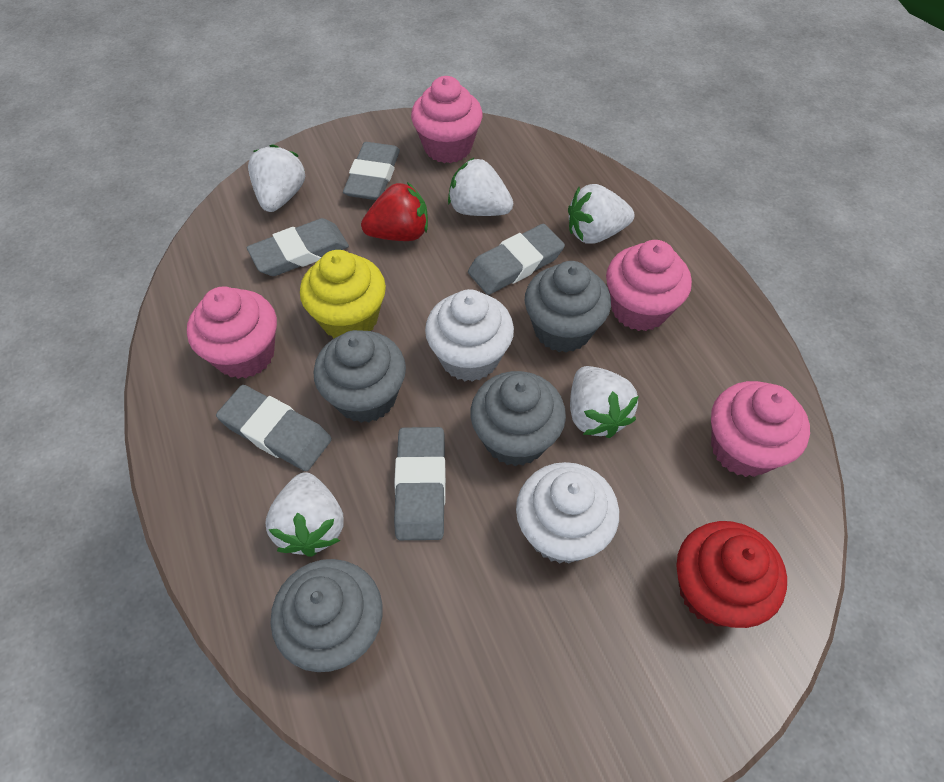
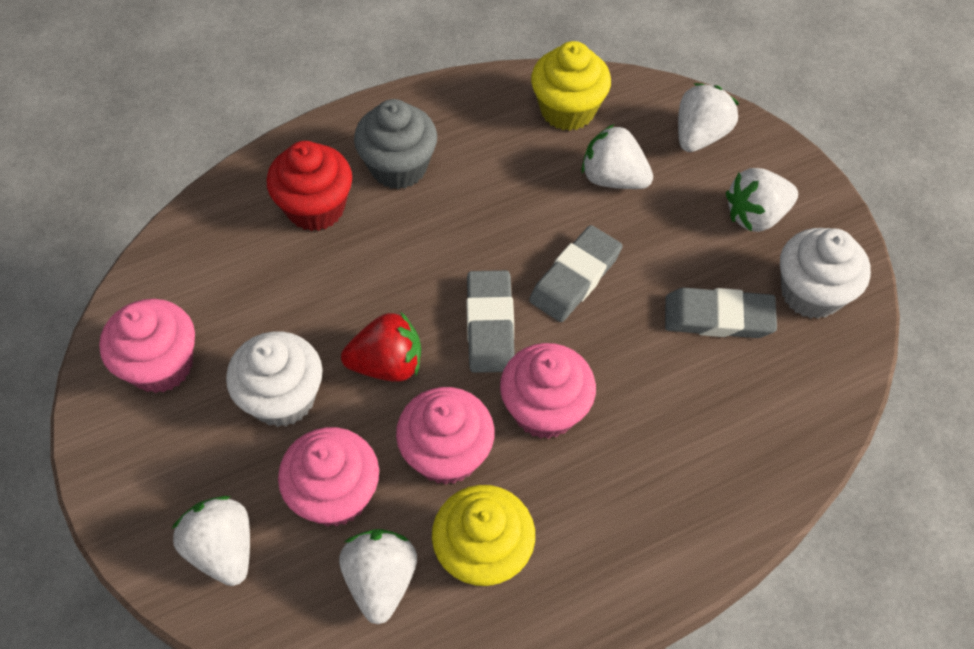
grey cupcake: [270,559,383,672] [314,330,406,423] [471,371,566,466] [525,261,611,353] = 4 -> [354,99,437,189] = 1
grey eraser: [216,385,332,471] [246,218,349,276] [343,142,400,200] [394,427,446,540] [468,224,565,295] = 5 -> [466,270,515,373] [529,225,623,322] [665,288,777,338] = 3
yellow cupcake: [300,250,386,338] = 1 -> [432,485,535,587] [531,41,611,131] = 2

